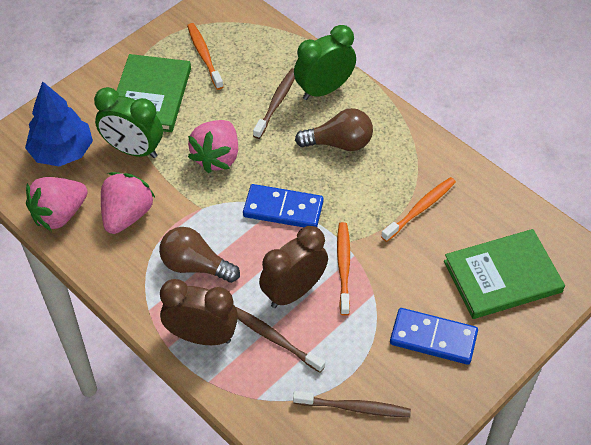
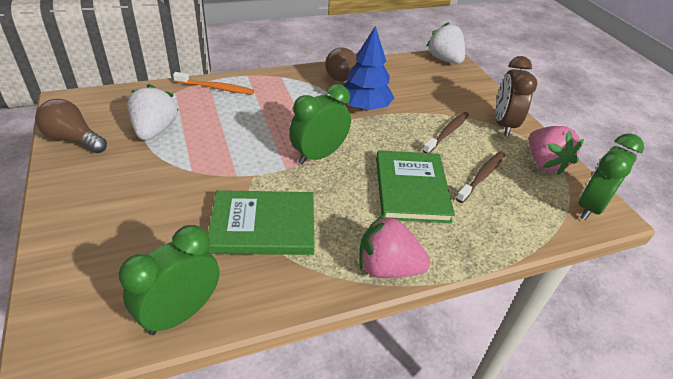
blue domino: [243,184,324,227] [390,308,478,365] = 2 -> none = 0
brown clock: [160,279,238,345] [259,226,328,308] = 2 -> [496,56,538,136] = 1
brown toothbrush: [236,307,325,373] [253,68,295,139] [293,391,411,417] = 3 -> [422,112,469,153] [456,152,505,203] = 2
green clock: [94,87,163,158] [294,25,356,100] = 2 -> [119,225,219,335] [289,84,351,164] [578,133,644,220] = 3
orange toothbrush: [187,23,223,90] [337,222,350,316] [381,177,456,242] = 3 -> [173,72,254,95] = 1
pink strawberry: [26,177,88,231] [101,172,156,234] [188,120,238,173] = 3 -> [359,215,430,278] [529,126,584,175] = 2
white strawberry: none = 0 -> [127,84,179,140] [426,22,465,64] = 2

